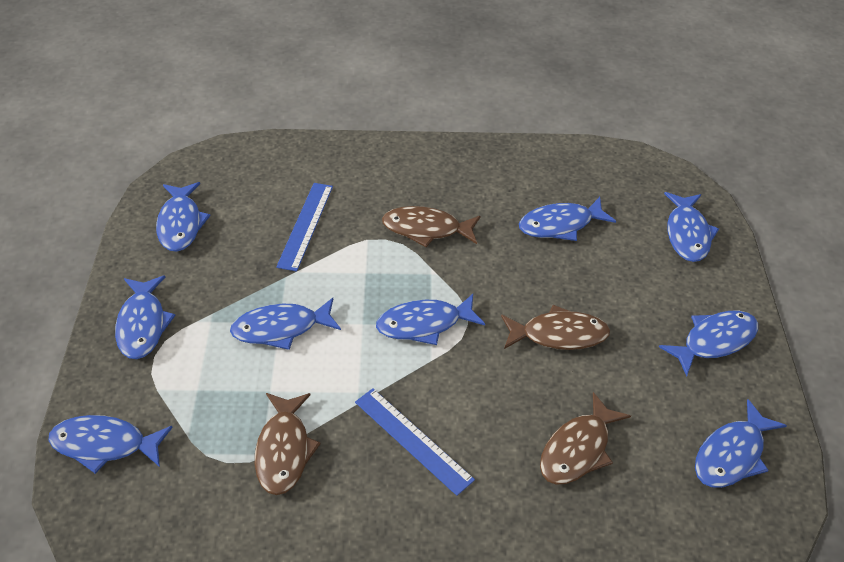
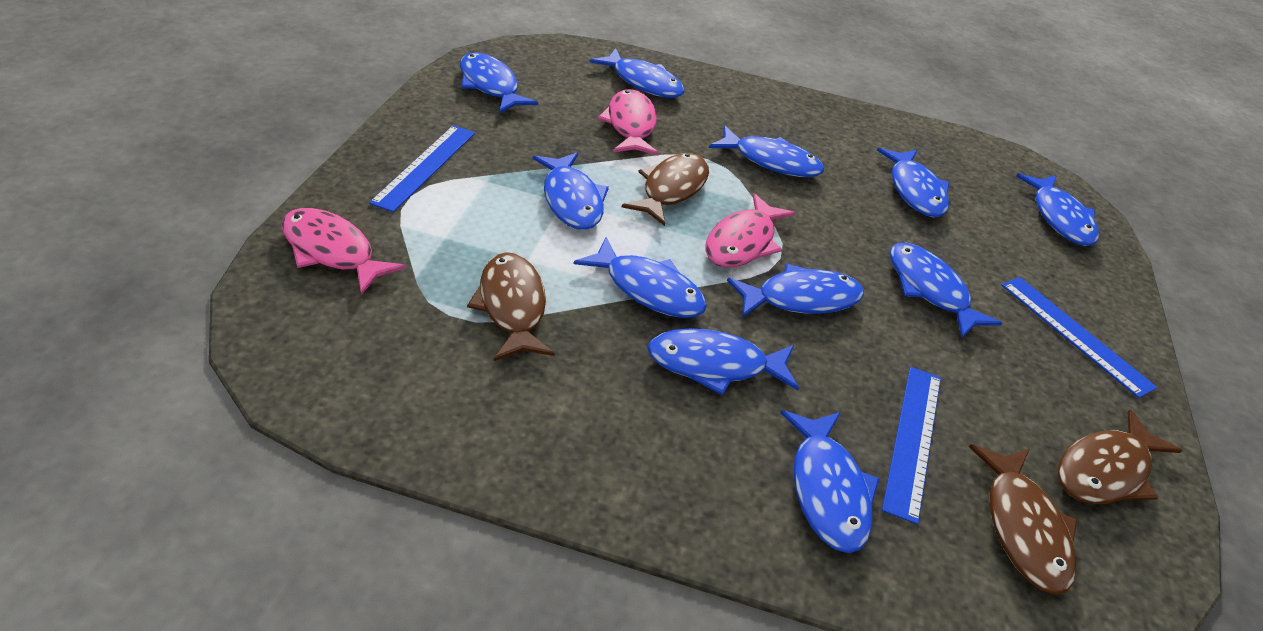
blue fish: [48,415,173,474] [115,275,176,359] [156,182,211,252] [230,298,341,350] [376,294,485,345] [519,197,616,241] [659,311,758,376] [664,192,719,262] [695,399,787,488] = 9 -> [460,53,538,114] [533,152,609,230] [574,237,707,318] [590,48,685,98] [647,328,799,395] [709,126,824,177] [727,264,864,318] [780,410,880,553] [877,148,950,217] [890,243,1002,338] [1016,173,1099,246] = 11
blue ruler: [276,183,333,272] [355,388,475,496] = 2 -> [369,125,475,212] [882,367,941,524] [1001,277,1157,398] = 3
pink fish: none = 0 -> [281,208,406,295] [598,89,658,156] [705,193,795,267] = 3

